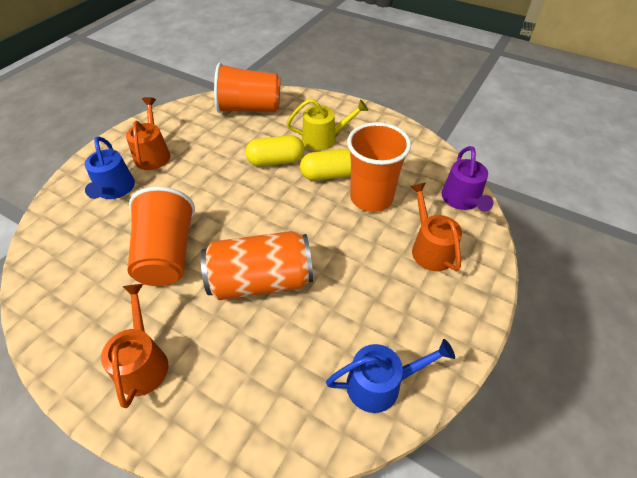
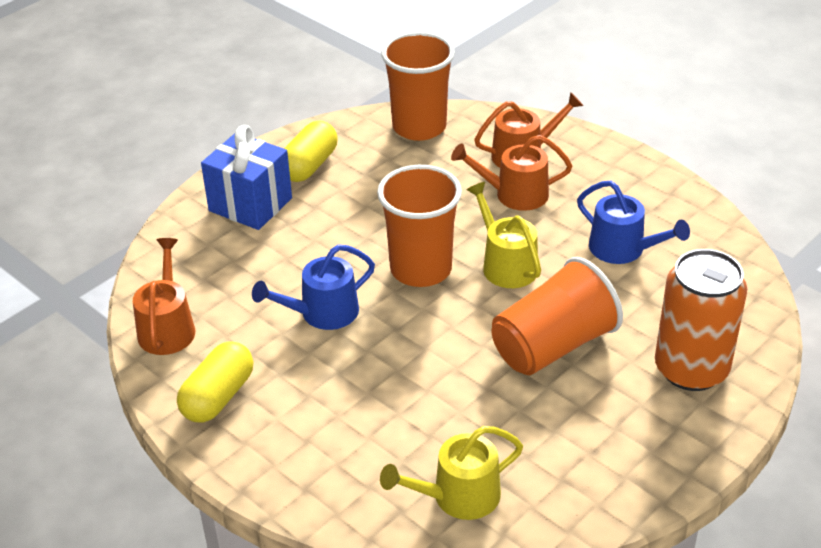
blue gift: none = 0 -> [201,125,292,230] = 1
purple watering can: [442,146,493,212] = 1 -> none = 0
yellow watering can: [287,99,368,151] = 1 -> [380,426,523,520] [466,182,541,288] = 2

